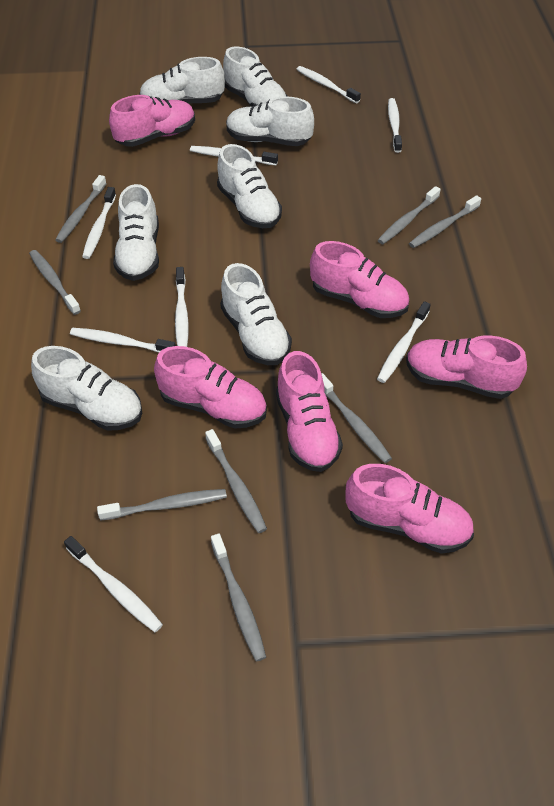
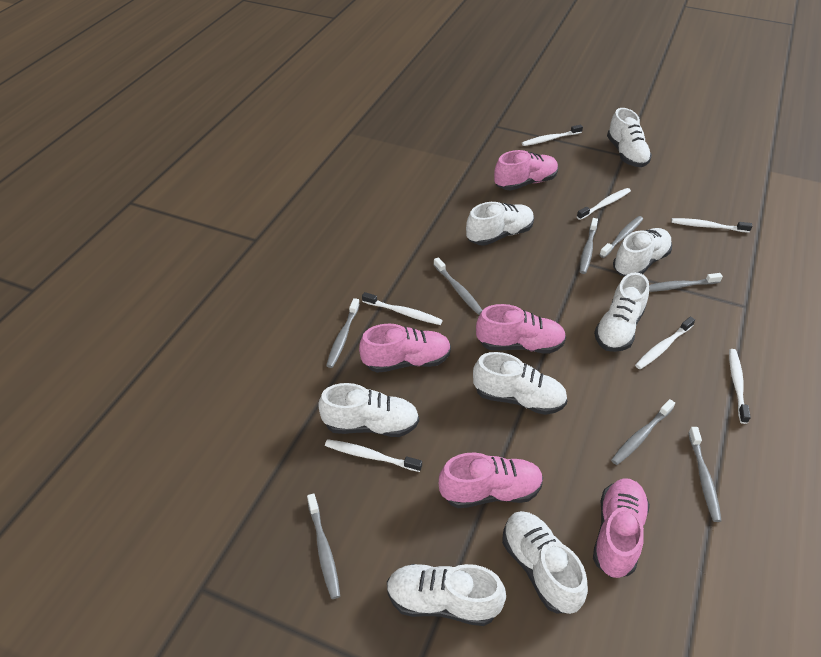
pink shoe: [109,95,195,147] [154,346,267,429] [276,351,343,472] [310,241,409,318] [345,464,474,554] [406,335,527,399] = 6 -> [359,324,451,373] [439,452,543,508] [476,304,566,354] [494,150,558,191] [593,478,650,578] = 5
white shoe: [31,346,142,431] [113,184,159,281] [139,57,225,104] [217,144,282,228] [220,263,292,365] [223,46,287,107] [226,96,314,146] = 7 -> [318,383,419,437] [387,564,506,626] [466,202,534,246] [473,352,568,415] [502,511,588,614] [594,272,649,352] [607,108,652,167] [613,228,672,276] = 8
white toothbrush: [64,536,163,632] [70,328,176,353] [82,187,116,259] [175,267,189,347] [190,146,278,166] [297,66,361,103] [377,301,431,383] [388,98,402,153] = 8 -> [325,439,422,472] [362,292,443,325] [522,124,583,146] [577,188,631,220] [635,317,695,369] [671,218,752,233] [729,349,751,424] = 7

